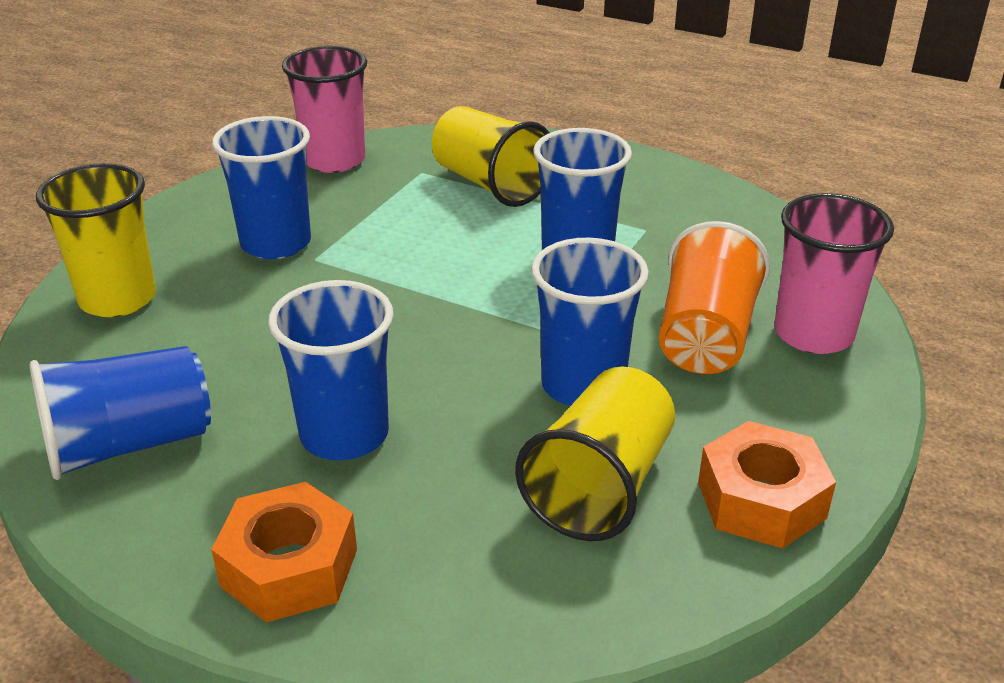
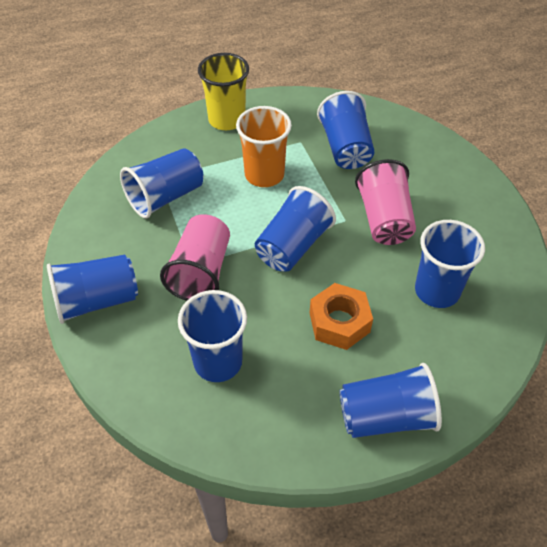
blue cup: [30,346,211,480] [212,116,311,259] [268,280,394,460] [531,238,649,406] [533,128,632,250] = 5 -> [47,255,138,324] [120,148,203,218] [178,290,247,382] [255,186,336,272] [317,91,374,169] [339,363,442,438] [415,220,485,308] = 7
orange nut: [211,482,357,623] [698,421,836,549] = 2 -> [310,283,373,350] = 1
yellow cup: [36,163,156,317] [432,106,550,207] [515,367,675,541] = 3 -> [198,53,249,130] = 1

